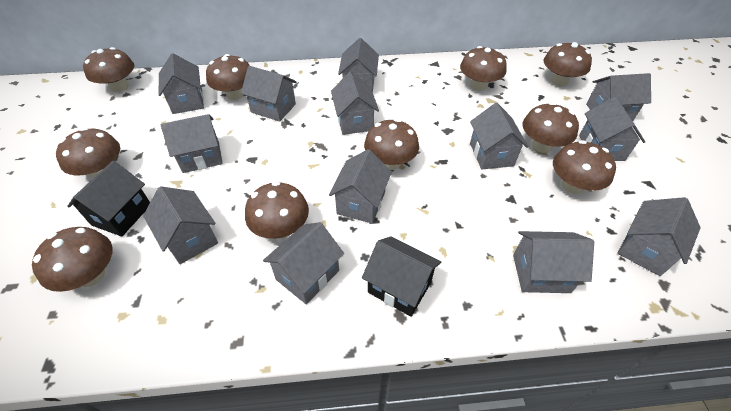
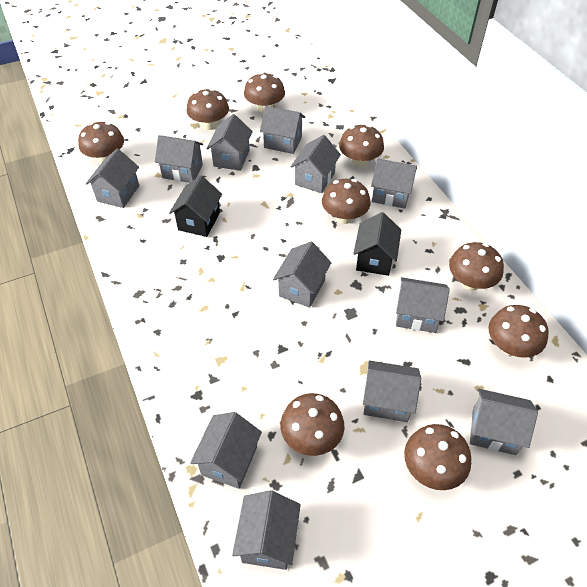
brown mushroom: [32,227,113,292] [56,128,120,178] [83,47,134,92] [206,54,250,100] [245,181,309,239] [364,119,419,170] [460,46,507,91] [523,102,579,153] [543,42,592,86] [553,140,616,194] = 10 -> [78,122,124,163] [186,88,229,130] [244,72,285,113] [280,393,344,456] [322,179,371,224] [339,125,384,167] [404,424,471,490] [449,242,504,290] [488,305,549,358] = 9
grey house: [143,186,218,264] [159,54,204,114] [161,114,223,173] [241,66,297,122] [263,222,344,304] [329,149,392,223] [331,72,379,135] [338,38,379,92] [470,103,528,169] [513,231,594,293] [579,96,645,161] [586,73,651,121] [617,197,701,276] = 13 -> [86,149,139,208] [155,135,203,183] [190,412,262,489] [207,114,253,171] [232,490,301,570] [260,106,305,154] [273,242,331,308] [291,135,341,193] [363,360,421,422] [371,158,417,209] [396,277,450,333] [470,389,538,455] = 12

